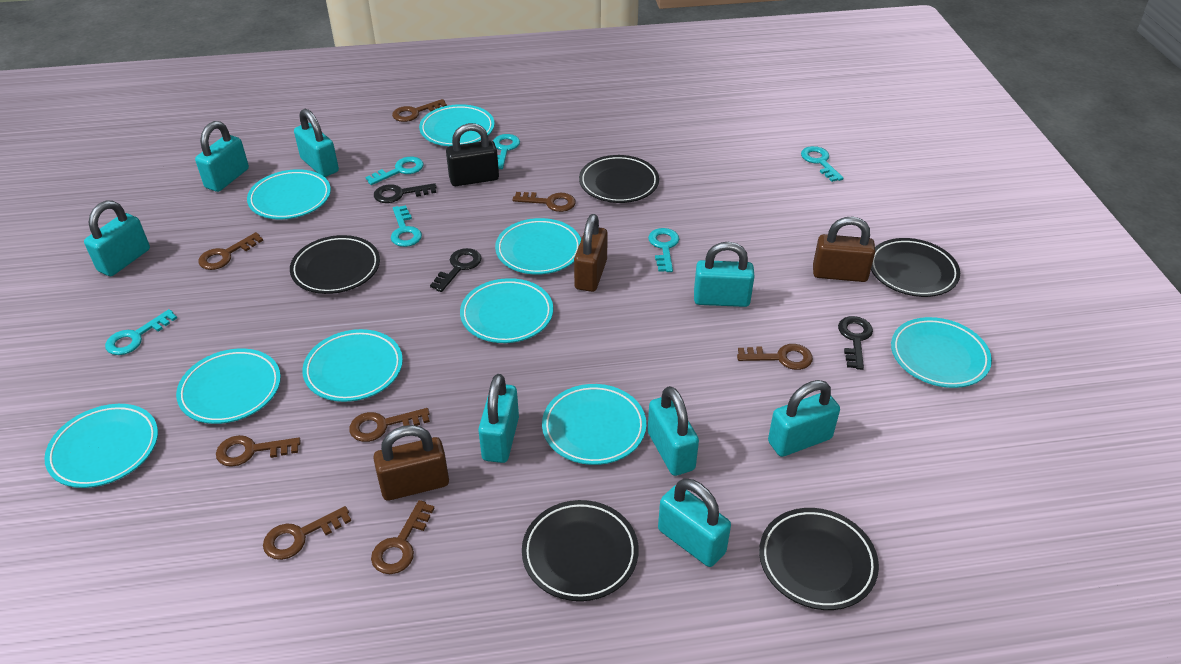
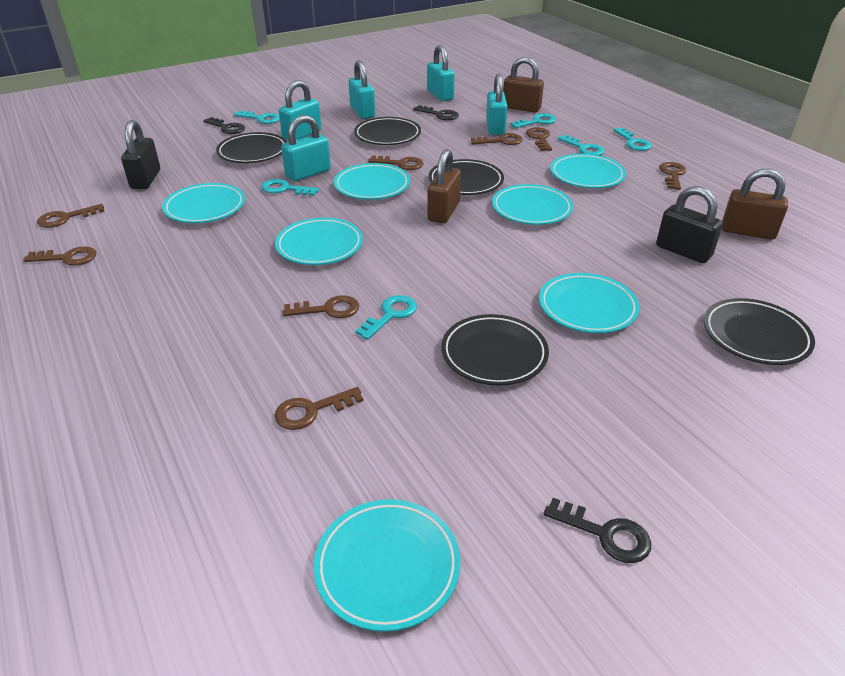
black padlock: [446,123,499,186] = 1 -> [121,120,160,189] [656,186,723,263] = 2
turquoise padlock: [84,200,150,276] [195,121,249,192] [294,109,339,177] [478,374,519,463] [648,386,699,476] [658,479,731,567] [694,242,754,307] [768,380,840,457] = 8 -> [279,80,321,140] [281,115,331,181] [349,60,375,119] [427,45,455,101] [486,74,508,135] = 5
turquoise plate: [44,404,158,488] [176,348,281,424] [247,169,331,219] [302,329,403,402] [419,104,495,146] [460,278,553,343] [495,218,581,275] [542,384,646,465] [891,317,992,388] = 9 -> [162,183,245,223] [275,218,363,265] [314,499,460,632] [334,163,410,200] [492,184,573,225] [539,273,640,333] [550,154,626,188] = 7

